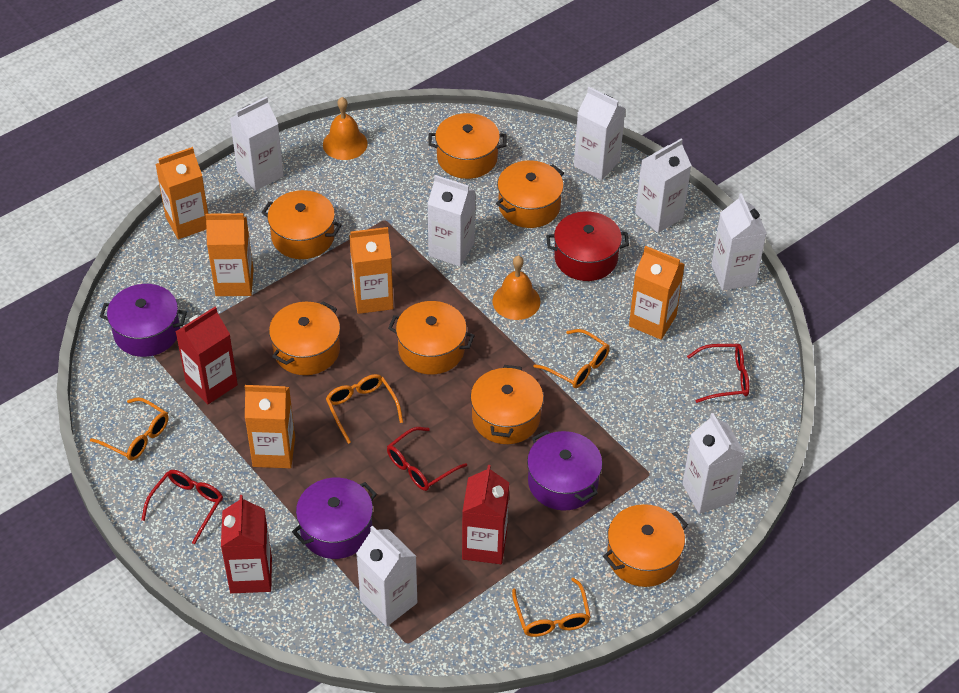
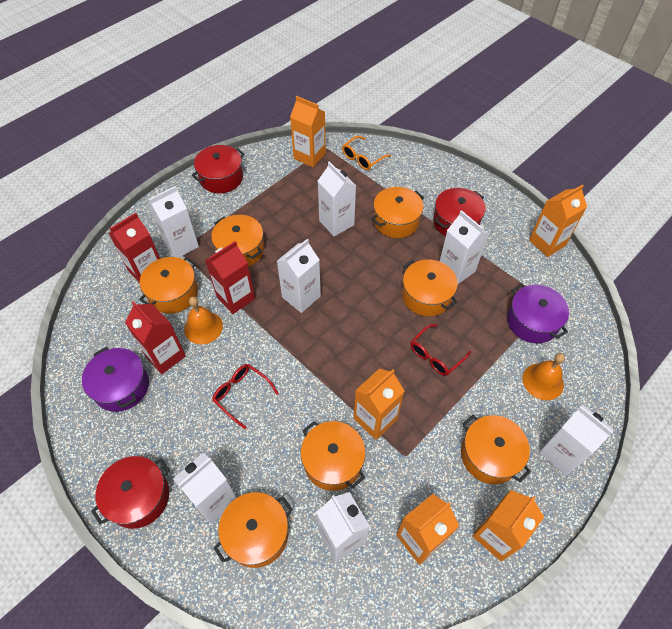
orange glasses: [90,397,168,461] [326,374,403,444] [512,578,591,637] [533,329,610,388] = 4 -> [342,136,391,170] = 1
purple pot: [100,284,187,357] [292,478,377,559] [527,430,602,511] = 3 -> [82,347,149,412] [507,284,569,344] = 2
red glasses: [141,470,223,544] [387,427,467,491] [687,344,749,403] = 3 -> [212,364,279,429] [410,324,471,376] = 2
red pot: [546,211,629,281] = 1 -> [91,456,170,529] [192,145,244,193] [433,188,485,236] = 3

